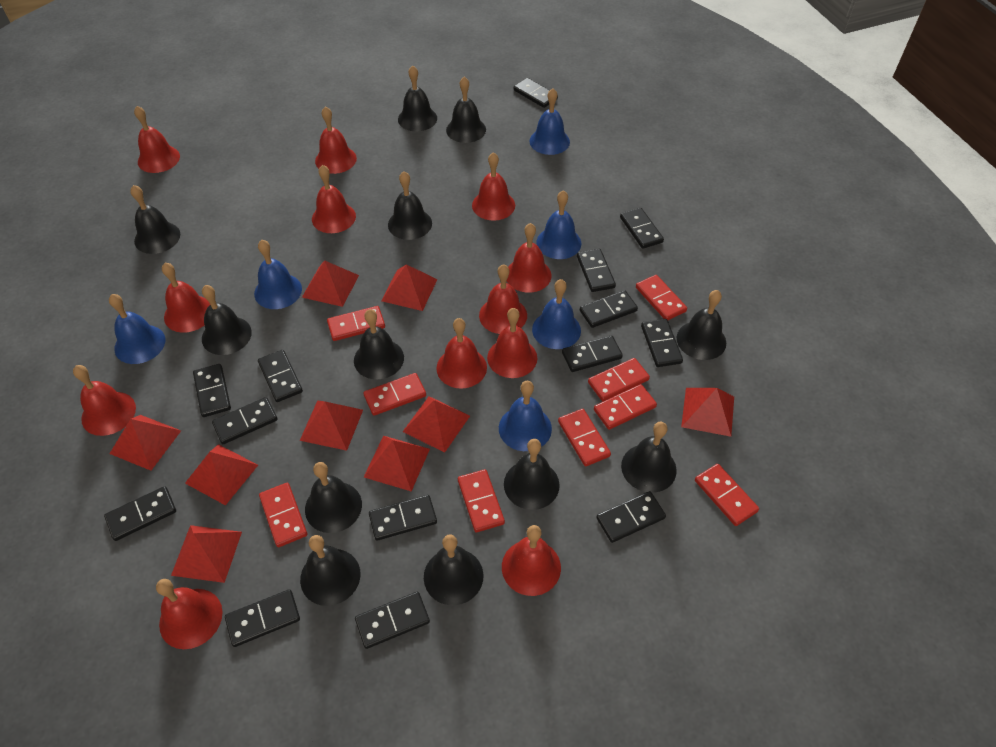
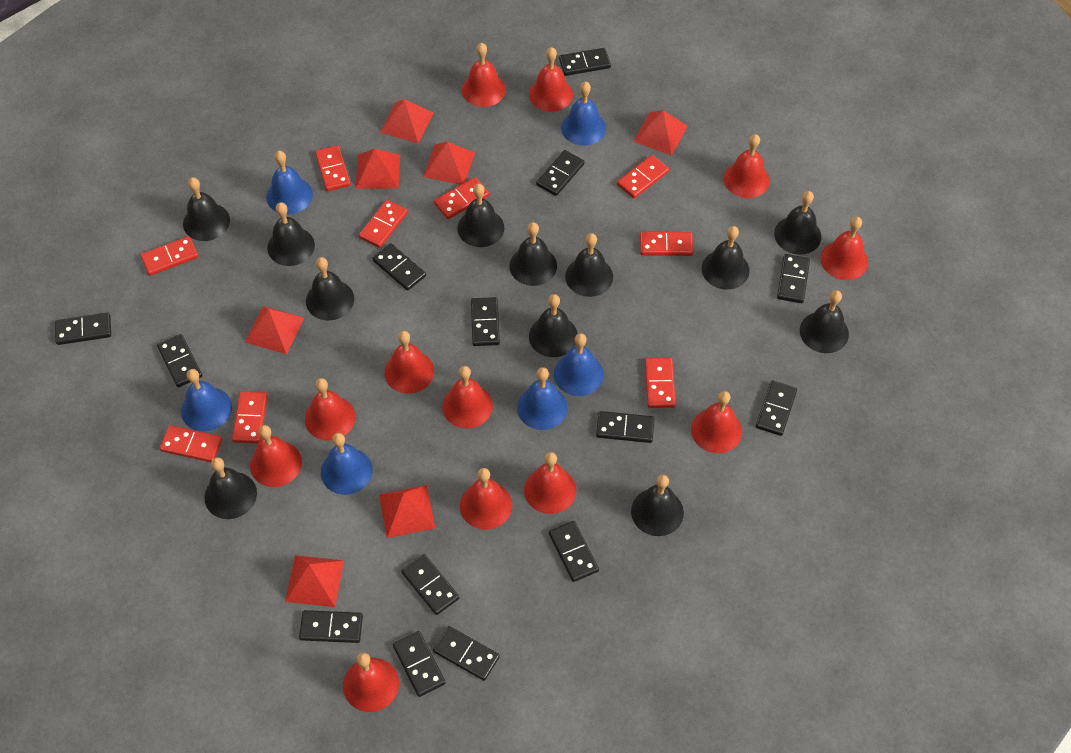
red pyramid: [109,415,181,471] [171,525,242,583] [185,444,258,506] [300,400,363,451] [302,260,359,307] [364,436,430,492] [381,264,438,311] [403,396,470,453] [681,388,734,437] = 9 -> [245,306,304,354] [285,555,344,607] [356,149,400,189] [379,485,435,538] [380,99,434,143] [423,142,475,185] [633,110,688,156] = 7

